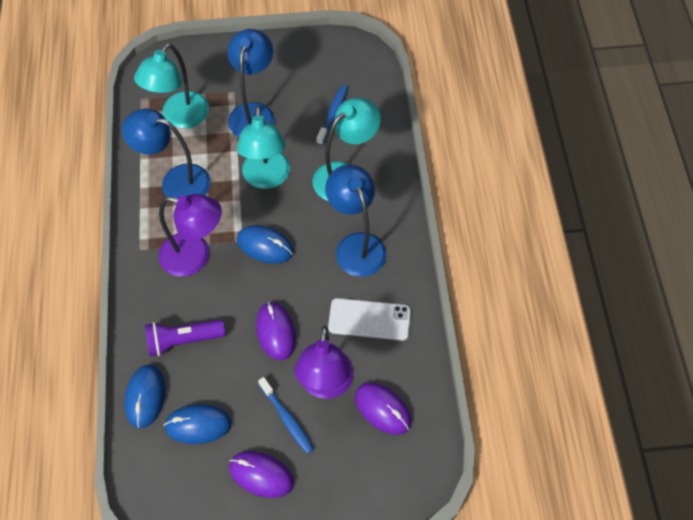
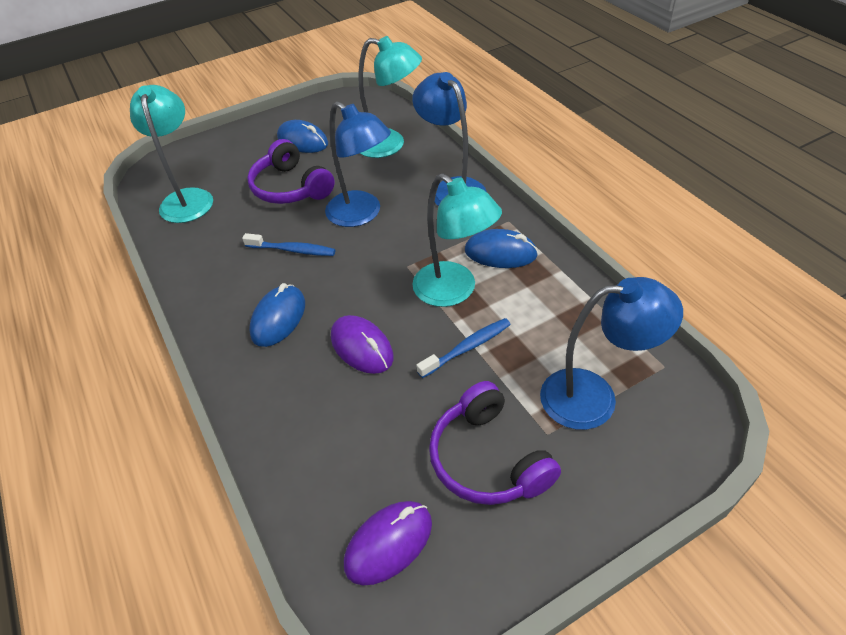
purple flashlight: [145,319,225,356] = 1 -> none = 0
purple headphones: none = 0 -> [247,139,335,204] [429,381,561,505] = 2
purple lamp: [159,194,222,277] [295,326,354,399] = 2 -> none = 0
purple mouse: [229,451,294,498] [256,302,296,360] [355,382,411,435] = 3 -> [331,315,394,374] [344,501,432,585] = 2
white phone: [328,298,411,341] = 1 -> none = 0

